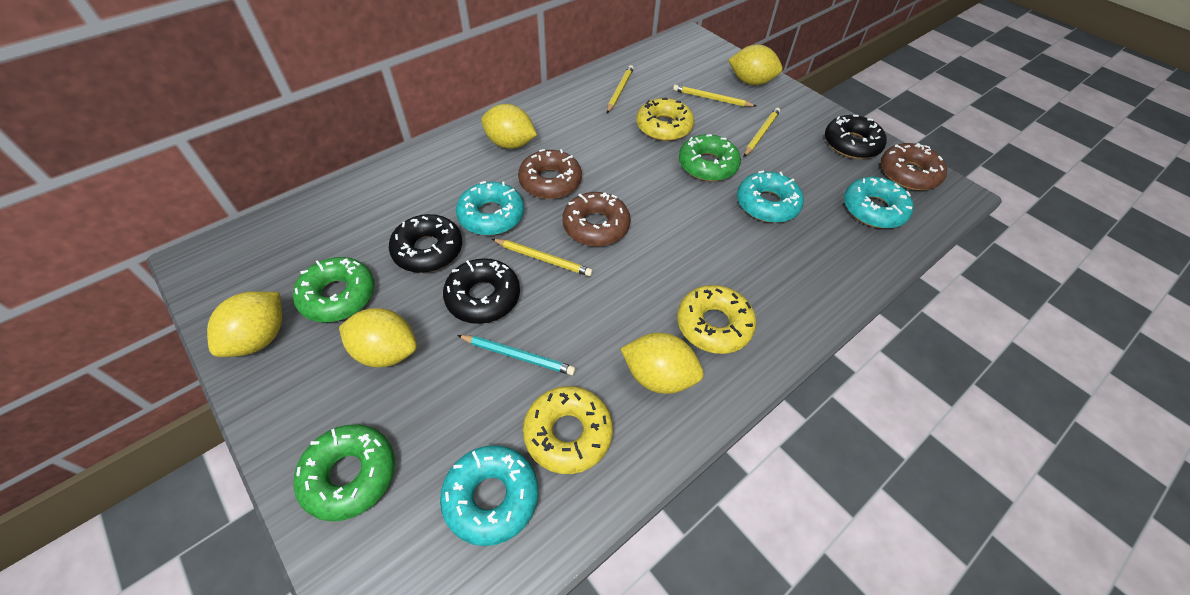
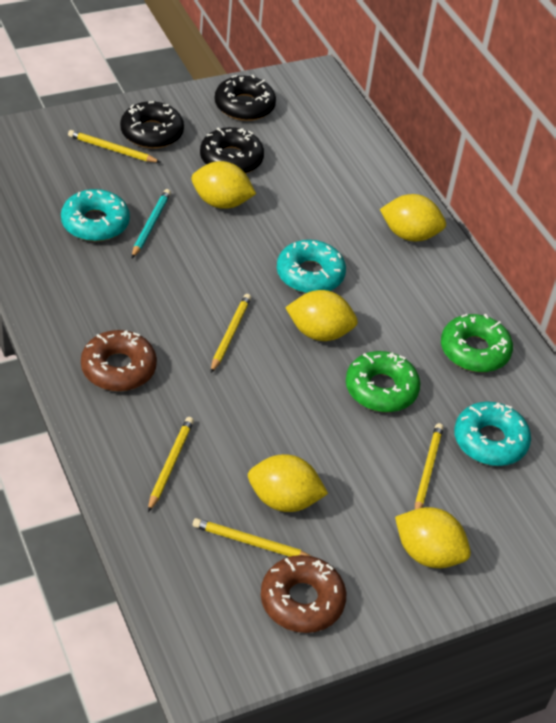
brown donut: [518,149,582,199] [562,192,631,246] [881,143,947,190] = 3 -> [81,330,157,391] [261,555,346,633] = 2
green donut: [293,257,375,322] [294,424,395,521] [679,134,741,181] = 3 -> [346,351,421,412] [441,314,513,372] = 2
turquoise donut: [440,445,538,546] [456,181,524,235] [737,171,804,223] [844,177,914,228] = 4 -> [61,189,130,242] [277,240,346,293] [454,401,531,466] = 3
yellow donut: [523,386,613,474] [636,98,694,141] [677,285,756,354] = 3 -> none = 0
yellow pencil: [492,239,593,276] [607,65,634,113] [673,84,756,107] [744,108,780,157] = 4 -> [68,130,160,163] [148,417,194,512] [193,518,311,557] [211,294,251,373] [415,423,443,509] = 5

